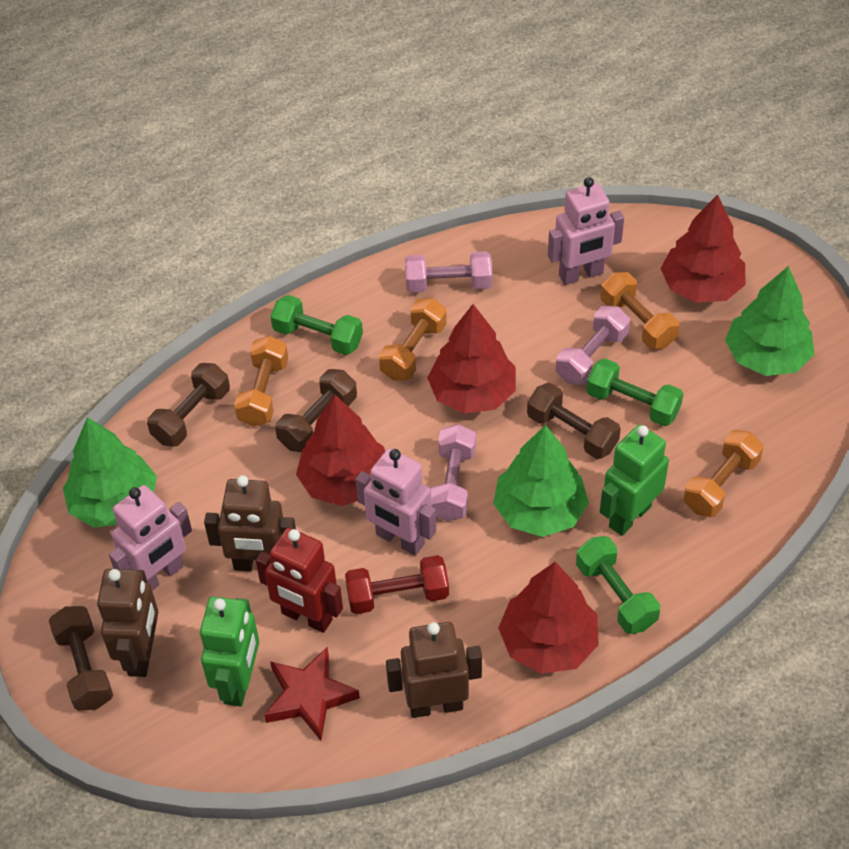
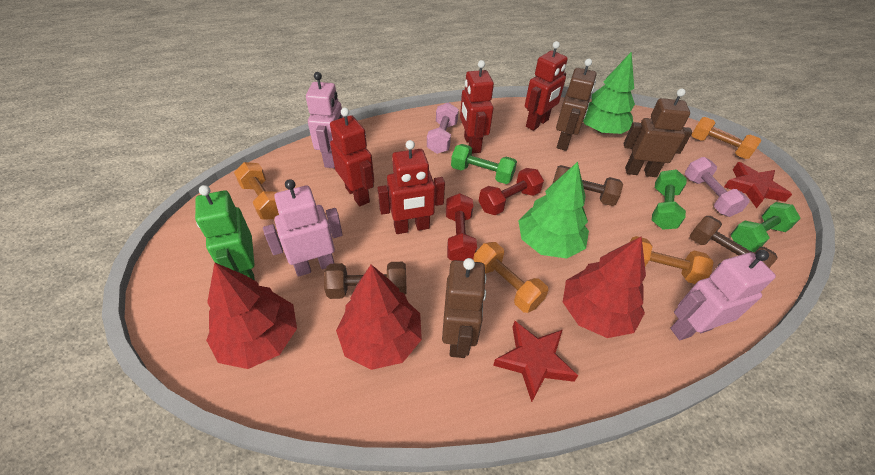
brown dumbbell: [49,606,113,711] [147,363,230,447] [275,369,357,452] [527,383,621,459] = 4 -> [324,262,406,299] [552,165,623,206] [690,216,777,268] = 3
green robot: [200,597,259,706] [600,425,669,536] = 2 -> [195,185,255,281] = 1
green tree: [63,417,157,528] [493,425,589,537] [725,266,815,376] = 3 -> [518,162,589,259] [583,51,635,134] = 2
pink dumbbell: [405,251,492,293] [431,424,476,521] [556,306,630,385] = 3 -> [427,102,459,154] [685,157,750,217] = 2
red dumbbell: [345,555,449,614] = 1 -> [446,193,477,261] [479,168,544,215] = 2
red robot: [256,528,343,633] = 1 -> [330,108,374,206] [378,140,445,234] [460,60,494,154] [525,41,568,131] = 4
red star: [264,647,360,741] = 1 -> [493,321,578,402] [724,162,792,208] = 2
red tree: [296,395,385,506] [427,304,516,414] [498,562,599,674] [660,195,746,303] = 4 -> [206,263,297,369] [336,264,422,370] [563,236,646,338] = 3

